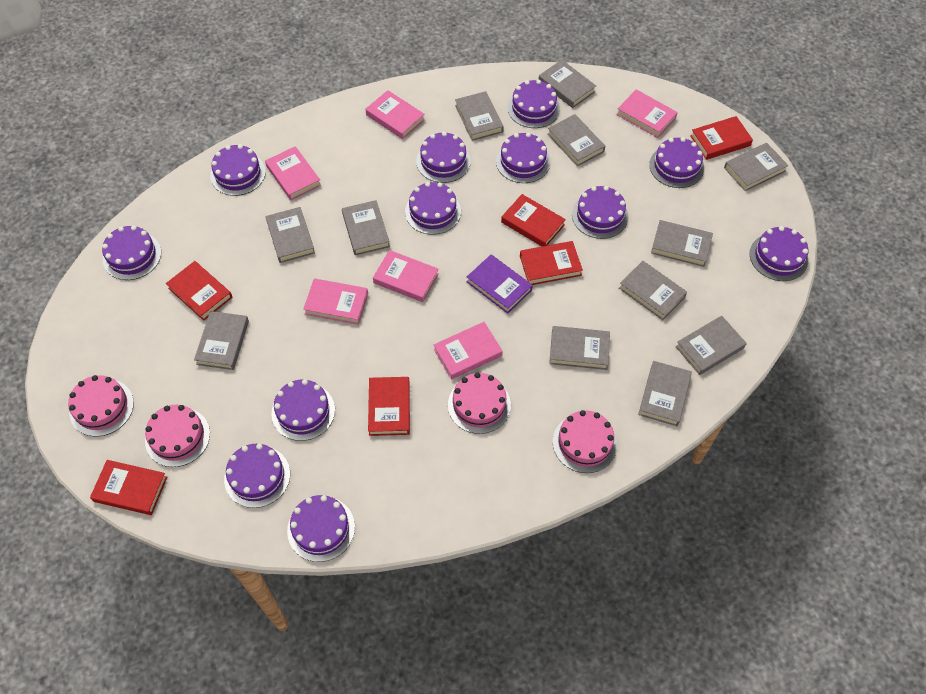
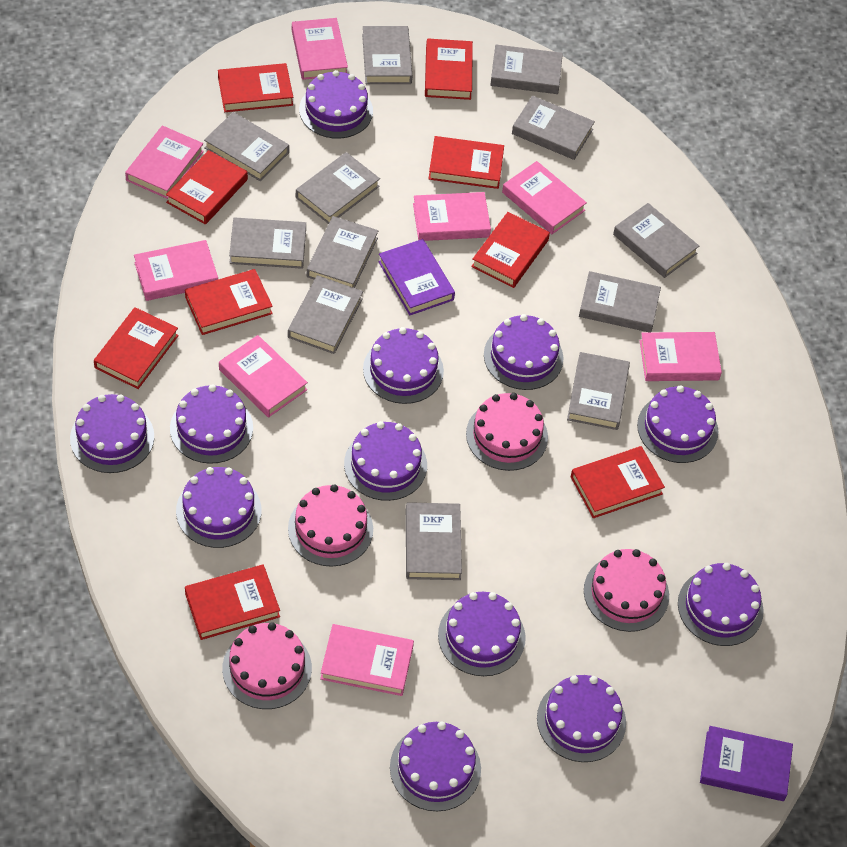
pink book: [265,146,321,200] [303,279,368,325] [365,90,425,139] [373,250,439,302] [434,322,503,380] [616,89,678,138] = 6 -> [125,125,204,199] [134,240,218,301] [219,335,308,418] [292,18,348,80] [320,624,414,696] [413,192,491,241] [502,161,587,234] [639,332,722,381] = 8
purple book: [467,255,533,314] = 1 -> [378,239,455,315] [700,726,793,801] = 2
red book: [90,460,167,515] [166,261,232,321] [368,377,410,436] [501,194,566,246] [520,241,583,285] [690,116,753,160] = 6 -> [94,307,179,389] [166,150,248,225] [185,269,273,335] [185,565,280,640] [218,63,293,112] [425,39,473,100] [429,136,504,189] [471,212,550,288] [570,446,665,518] = 9

